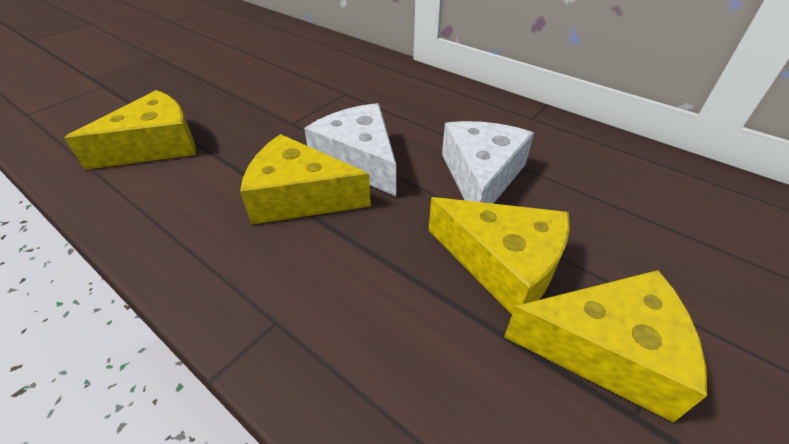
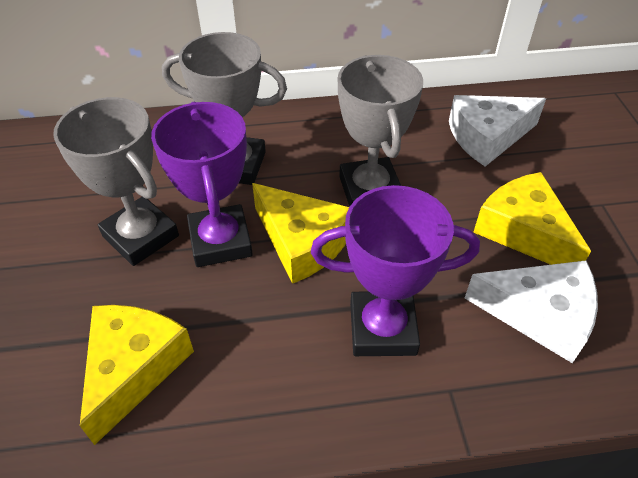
grey trophy: none = 0 -> [53,97,179,266] [162,32,287,185] [338,55,423,207] = 3
purple trophy: none = 0 -> [151,102,253,267] [311,185,480,356] = 2
yellow cheese: [64,90,196,170] [240,134,371,225] [429,197,570,314] [504,270,707,423] = 4 -> [80,305,194,445] [252,183,349,284] [473,172,591,265] = 3

